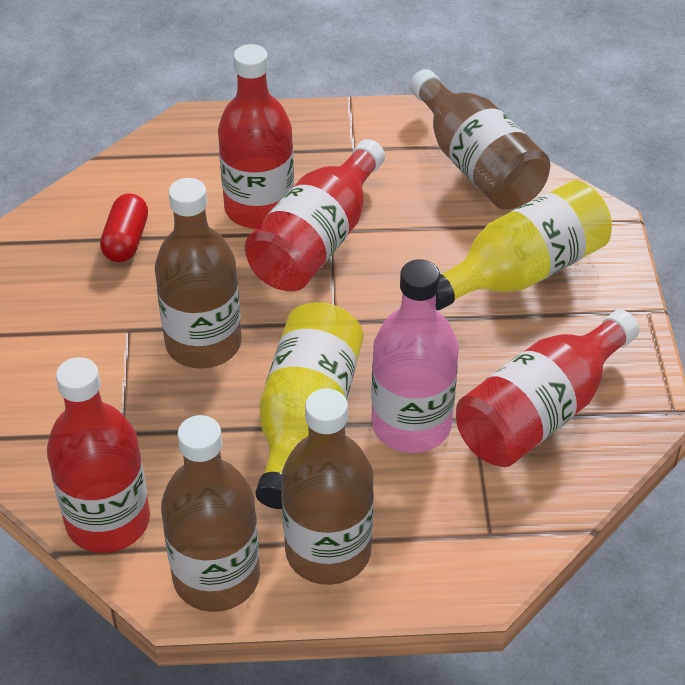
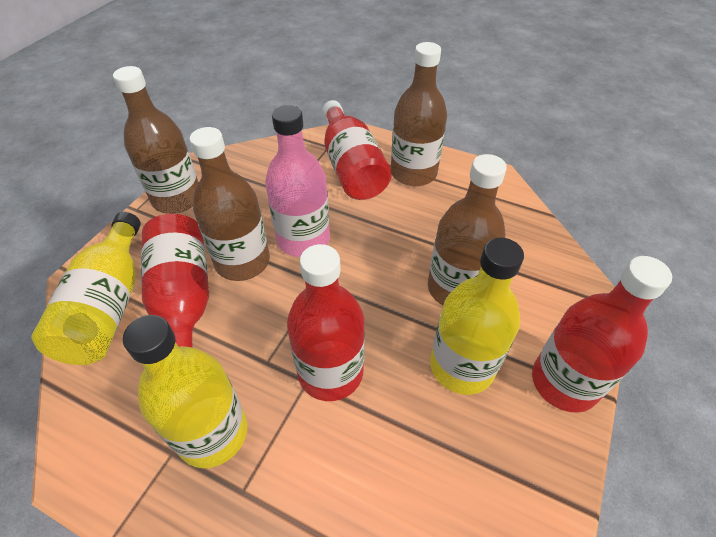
red capsule: [100,194,148,262] = 1 -> none = 0
yellow bottle: [256,302,363,509] [436,180,612,310] = 2 -> [31,212,141,365] [123,315,248,468] [430,238,524,395] = 3

